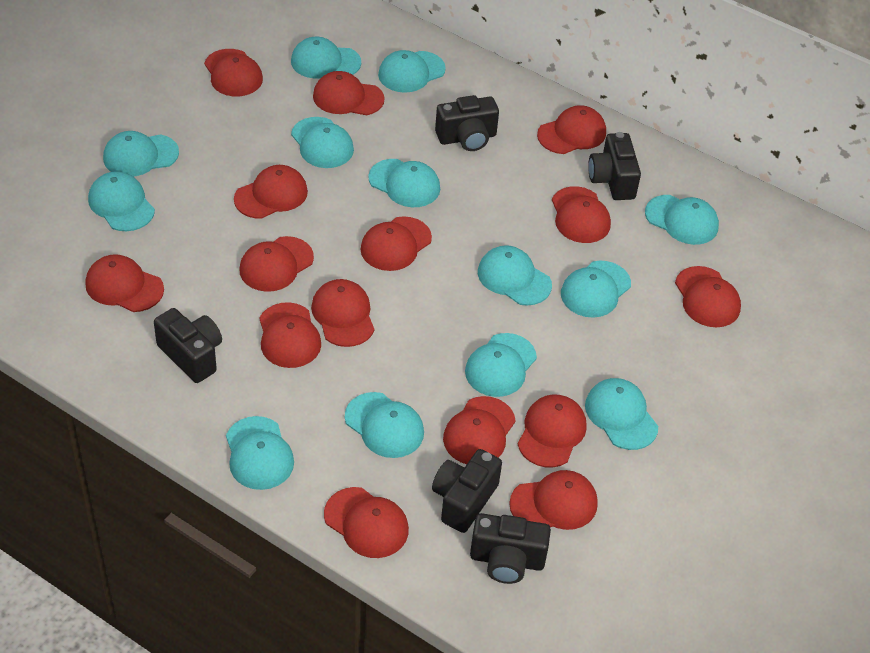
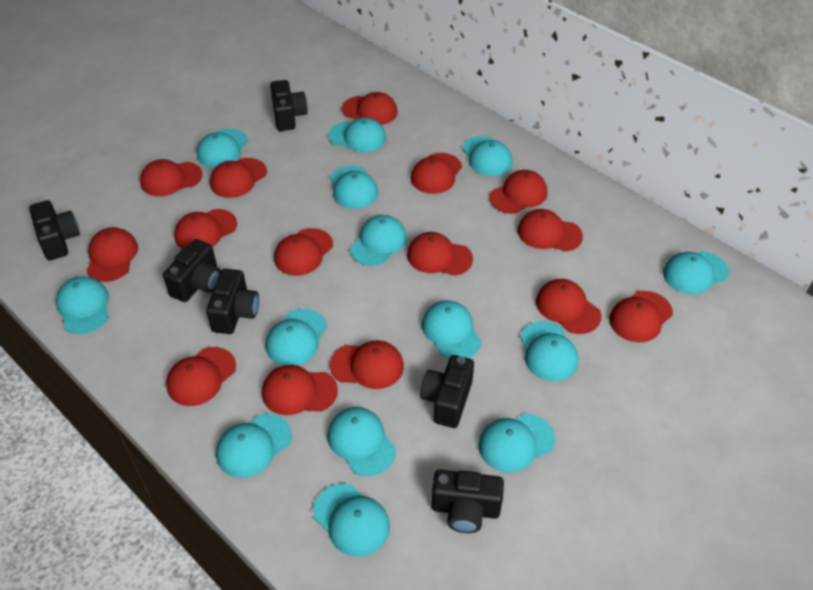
black camera: [154,308,222,383] [432,449,502,533] [435,95,499,151] [470,513,551,584] [588,132,641,200] = 5 -> [29,200,80,261] [163,239,221,302] [206,269,259,334] [270,80,308,131] [420,355,474,428] [432,470,504,533] = 6
turquoise cap: [88,171,155,231] [103,131,179,176] [226,416,294,490] [291,37,361,79] [291,117,354,168] [345,392,424,458] [368,159,440,207] [378,50,446,93] [465,333,537,397] [478,245,552,306] [561,261,631,318] [585,378,658,450] [645,195,719,245] = 13 -> [56,276,109,334] [197,129,248,168] [216,413,292,478] [266,309,327,366] [313,483,390,557] [327,407,396,476] [328,118,386,152] [330,166,378,209] [350,215,407,266] [422,301,481,359] [462,136,512,176] [478,413,555,473] [520,321,578,381] [663,251,729,294] = 14

